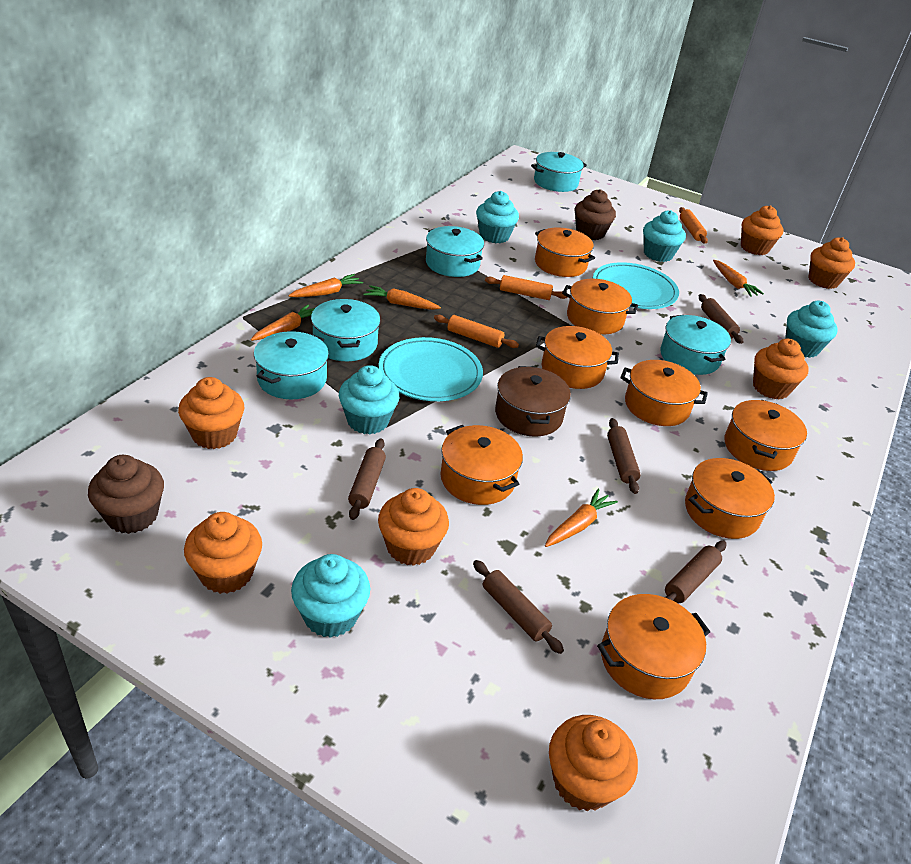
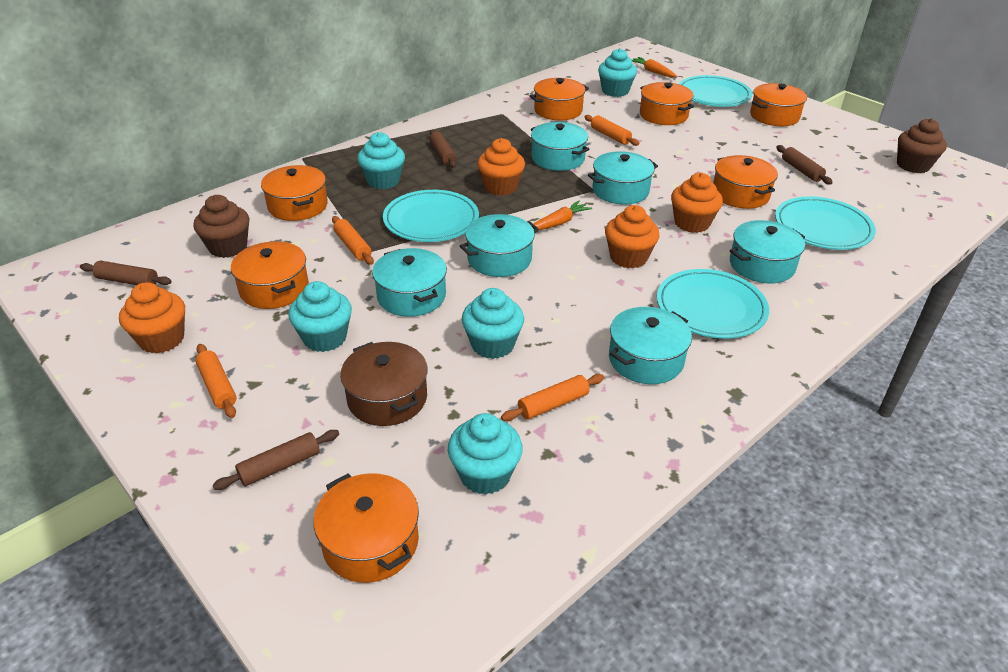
brown rolling pin: [348,438,386,520] [473,560,564,654] [607,418,641,494] [665,541,726,603] [699,294,743,344] = 5 -> [80,261,172,285] [213,430,339,490] [429,130,456,168] [776,145,833,185] = 4
orange carrot: [251,304,315,341] [288,274,363,297] [364,285,441,310] [545,489,618,547] [713,260,764,297] = 5 -> [534,200,592,230] [632,57,678,77] = 2
orange cupcake: [178,377,244,449] [184,512,262,594] [378,488,449,566] [549,715,638,812] [741,205,783,255] [753,338,809,399] [808,237,855,289] = 7 -> [119,282,185,354] [477,138,525,196] [605,205,660,269] [671,173,723,233] = 4
orange pot: [440,425,523,505] [535,227,595,277] [536,326,619,389] [562,279,638,334] [597,594,710,699] [620,360,708,426] [685,458,775,539] [725,400,807,471] = 8 -> [231,241,309,309] [261,165,328,221] [314,473,419,583] [529,78,589,120] [640,82,694,125] [713,155,778,209] [750,83,807,126] = 7
orange rolling pin: [434,315,519,348] [485,275,568,300] [679,207,708,244] = 3 -> [195,344,236,418] [332,216,374,265] [501,374,604,421] [584,115,639,146] = 4
turquoise plate: [379,337,483,401] [593,262,679,309] = 2 -> [383,190,479,242] [657,269,769,339] [679,75,752,107] [775,196,876,250] = 4
turquoise pot: [254,331,329,399] [311,299,380,361] [426,226,484,277] [531,152,587,192] [660,315,731,375] = 5 -> [372,248,447,317] [460,214,539,277] [531,122,589,171] [588,151,658,205] [609,307,692,384] [730,220,805,283] = 6

